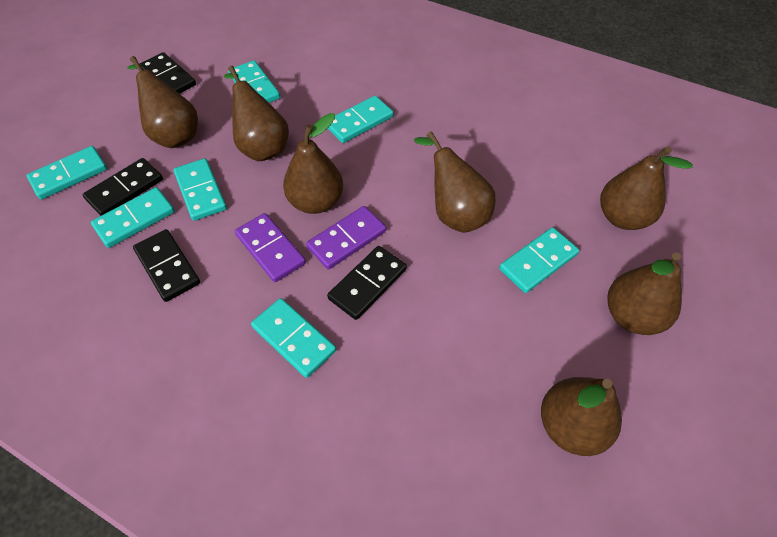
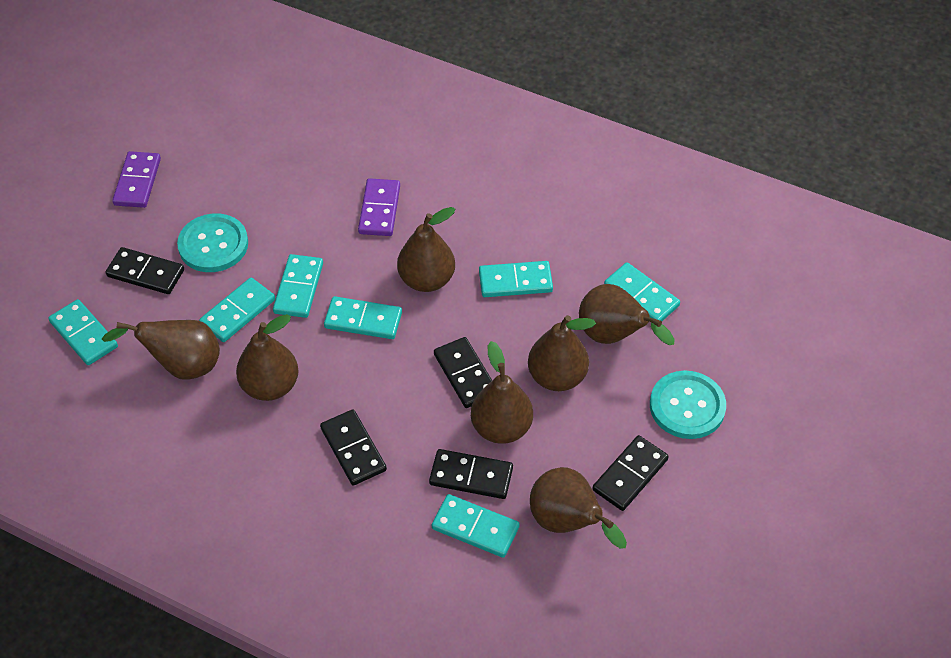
black domino: [82,158,163,216] [133,229,200,302] [140,52,196,94] [327,246,407,320] = 4 -> [106,247,184,294] [320,409,387,486] [429,449,513,499] [434,337,492,408] [592,435,669,511] = 5
turquoise button: none = 0 -> [177,213,248,272] [650,370,726,439] = 2

